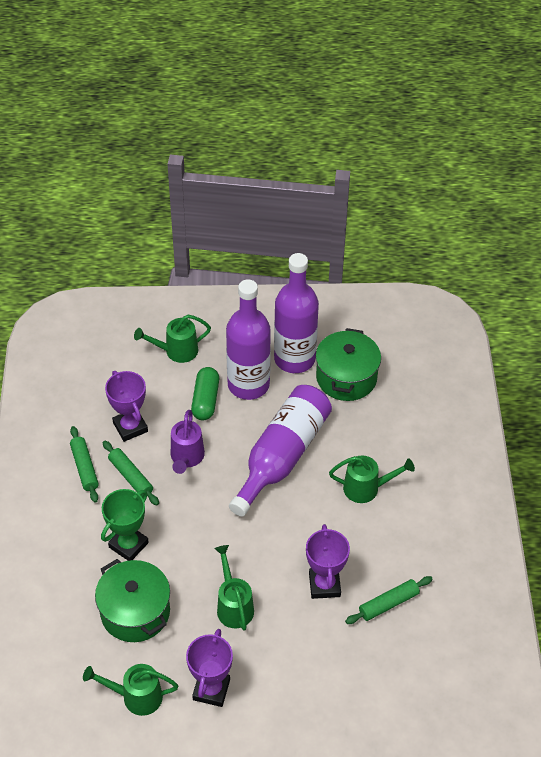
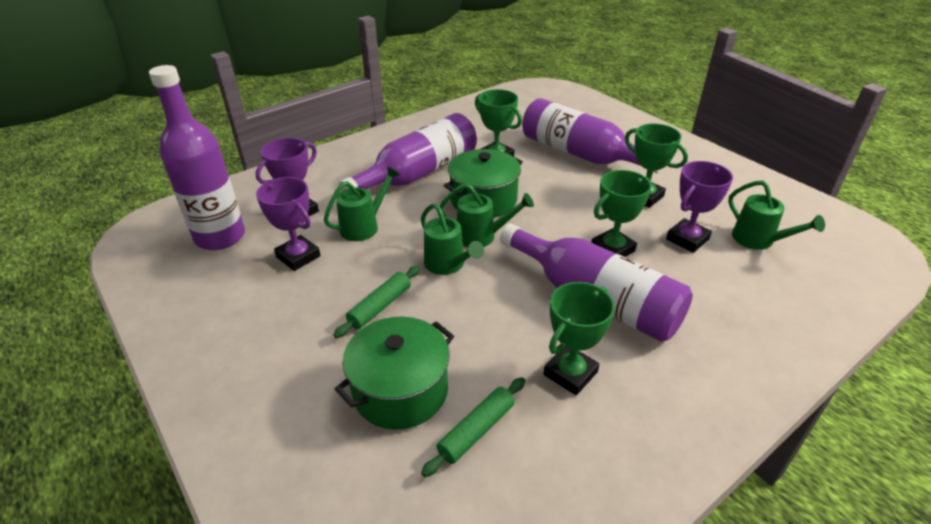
green capsule: [191,367,219,420] = 1 -> none = 0
green rolling pin: [70,426,99,503] [103,441,159,506] [345,576,433,624] = 3 -> [333,266,420,338] [421,377,525,477] = 2
green trophy: [101,489,149,561] = 1 -> [475,89,522,156] [543,282,615,395] [591,170,652,257] [625,124,688,208] = 4
purple bottle: [226,279,271,400] [229,385,332,516] [274,253,319,373] = 3 -> [149,65,245,250] [339,113,477,191] [500,224,693,342] [522,98,663,173] = 4
purple watering can: [171,410,205,474] = 1 -> none = 0

